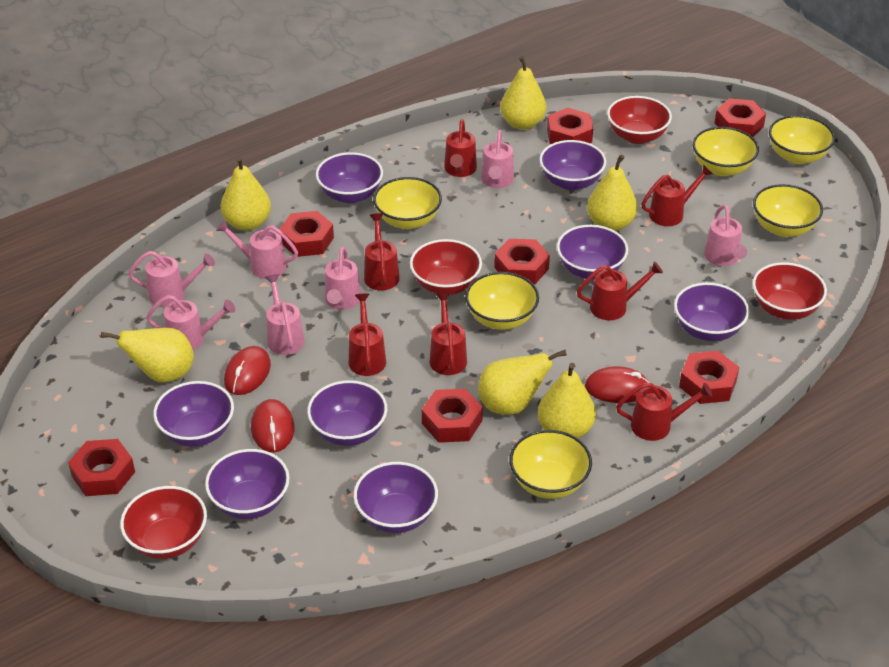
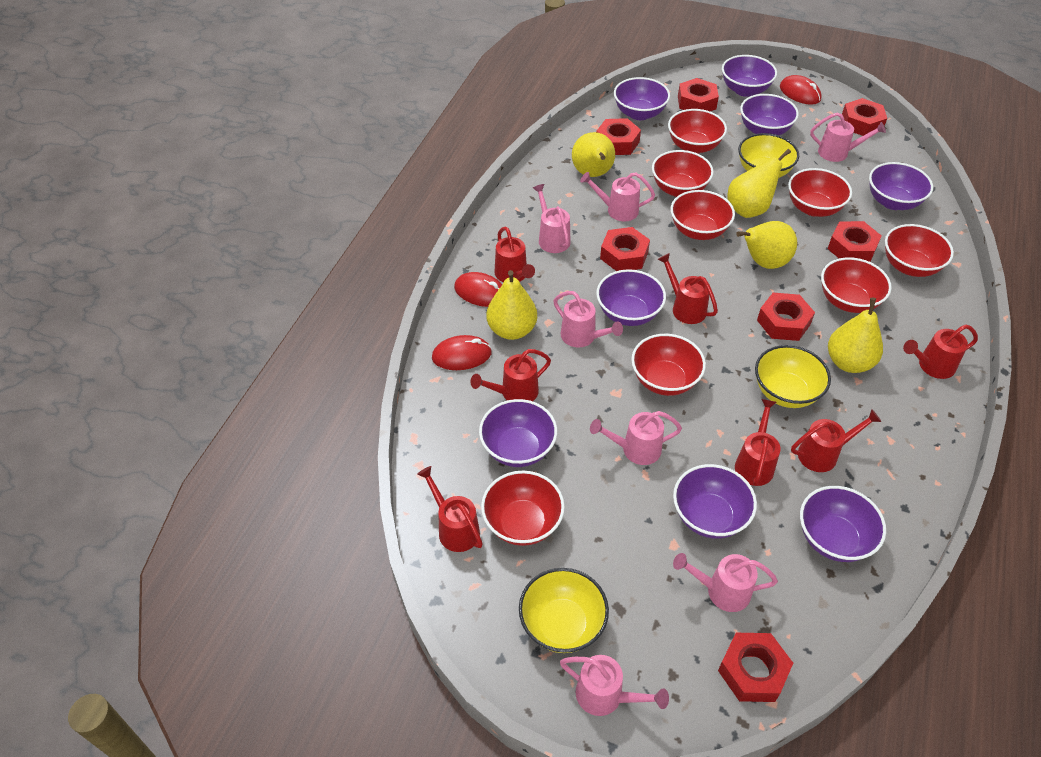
red bowl: [120,486,207,559] [410,239,482,295] [607,96,672,144] [752,262,827,320] = 4 -> [481,471,565,546] [631,334,706,396] [652,150,714,197] [668,109,727,153] [670,190,735,240] [788,168,852,217] [821,257,892,313] [885,224,954,277] = 8
yellow bowl: [373,177,442,229] [465,272,539,330] [509,430,592,499] [693,127,759,176] [753,184,823,237] [769,115,835,164] = 6 -> [519,568,609,653] [738,133,799,178] [755,345,831,408] = 3
yellow pear: [101,328,194,382] [220,157,271,231] [478,350,567,415] [500,56,546,130] [538,363,596,438] [587,155,637,231] = 6 -> [486,270,537,340] [572,132,615,177] [727,149,791,218] [736,221,797,269] [828,298,883,373] = 5

